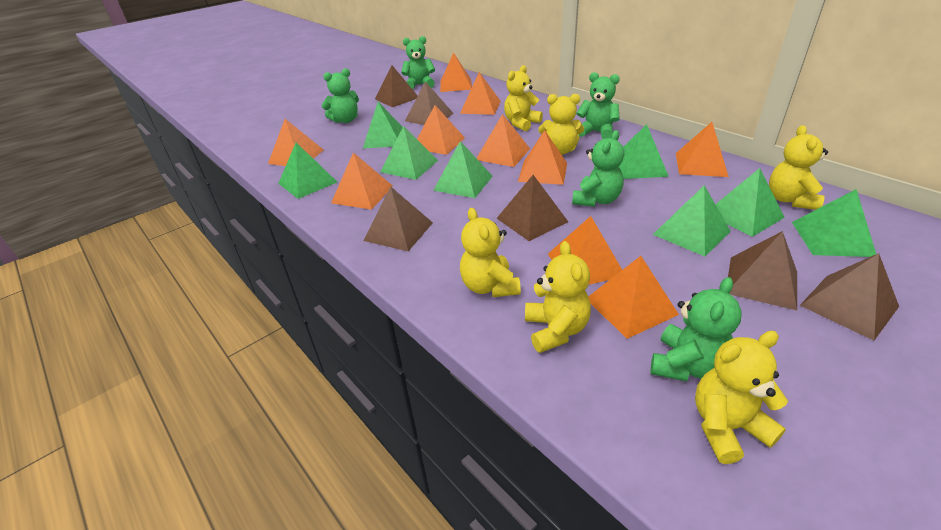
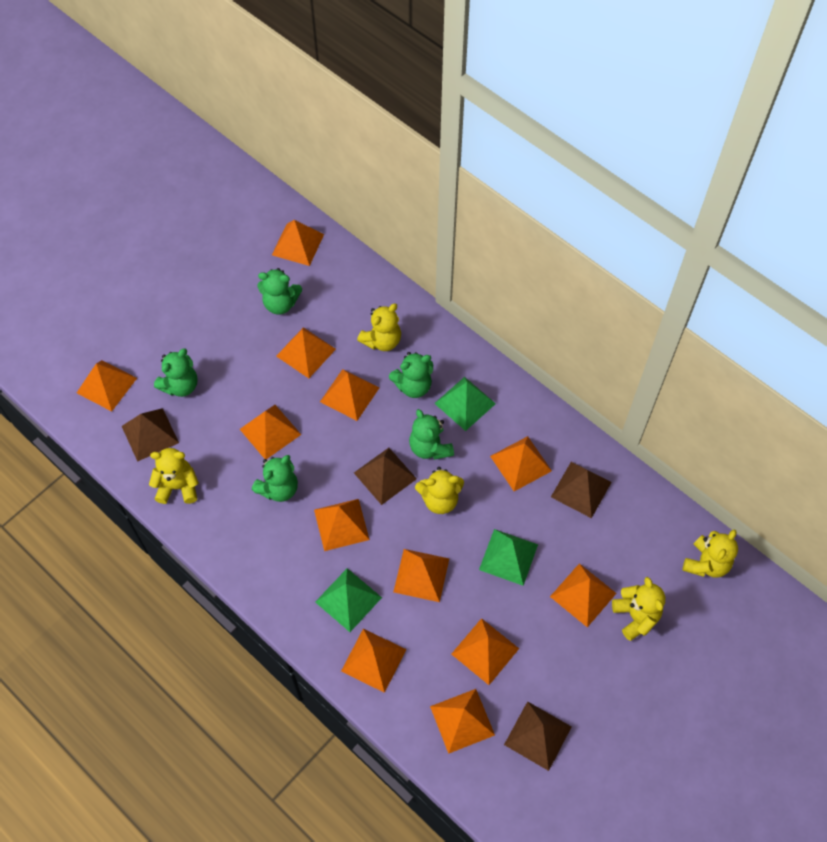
brown pyramid: [363,187,433,251] [375,65,418,107] [405,81,454,125] [497,175,568,241] [728,231,797,310] [800,253,899,340] = 6 -> [122,408,179,462] [354,448,417,505] [504,701,572,771] [551,462,612,518] = 4
green pyramid: [278,143,337,199] [363,102,403,148] [380,126,438,180] [433,141,493,198] [618,124,669,179] [653,185,731,256] [715,168,785,237] [792,189,876,257] = 8 -> [315,568,382,632] [434,377,496,431] [479,529,538,586] = 3
orange pyramid: [268,119,324,166] [331,152,393,210] [417,105,465,155] [440,52,472,92] [460,72,501,115] [477,114,530,167] [518,130,567,185] [548,216,622,285] [588,256,679,339] [676,122,729,177] = 10 -> [77,360,137,411] [240,405,301,459] [272,220,324,266] [276,327,336,378] [314,499,370,551] [320,369,379,421] [341,629,406,693] [393,549,449,602] [430,689,495,754] [451,618,519,685] [490,436,552,491] [550,563,617,627] = 12
yellow teddy bear: [460,208,521,297] [504,65,543,131] [525,241,591,353] [538,94,584,155] [695,331,788,464] [769,125,828,210] = 6 -> [149,448,199,504] [357,303,401,351] [415,467,464,514] [612,577,665,641] [682,530,738,578] = 5

